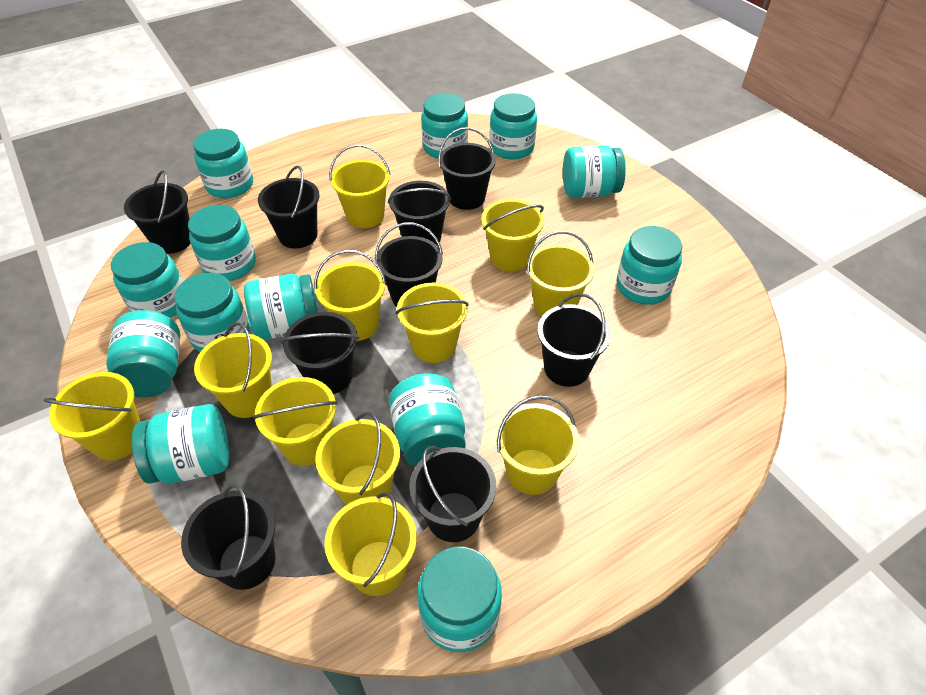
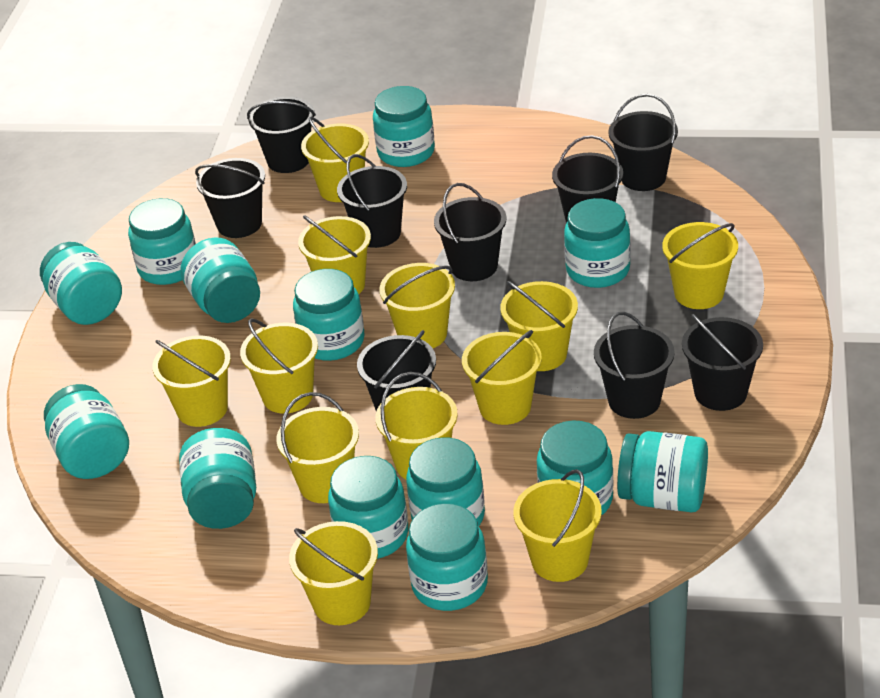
yellow bucket: [44,372,141,460] [194,322,272,418] [253,377,338,466] [314,249,386,341] [315,412,400,505] [324,492,417,596] [329,145,391,228] [396,282,469,363] [481,199,544,272] [496,395,579,495] [527,231,595,317] = 11 -> [153,335,231,427] [240,318,318,414] [276,392,359,503] [289,521,378,625] [298,215,371,294] [301,117,369,202] [375,372,458,479] [379,263,455,348] [462,330,542,425] [500,281,578,371] [513,469,602,582] [662,222,738,309] = 12

